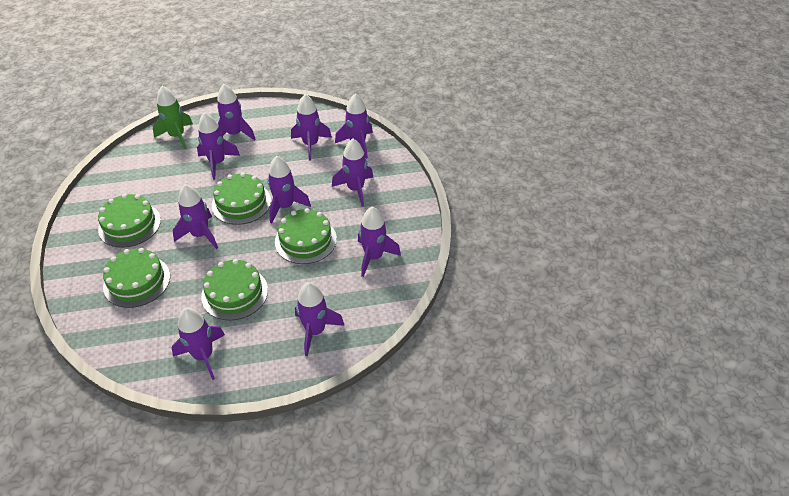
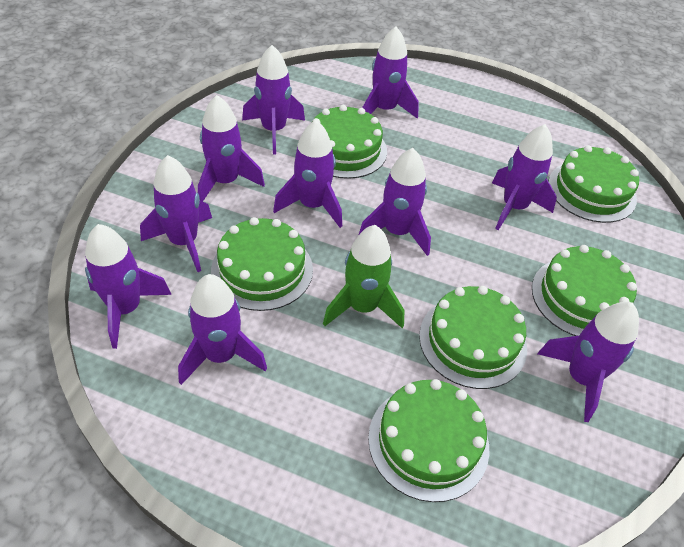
green cake: [98,194,161,248] [103,248,170,308] [201,259,268,320] [212,172,271,225] [275,208,337,264] = 5 -> [211,217,313,311] [312,105,387,179] [368,379,489,502] [419,286,527,389] [532,245,637,336] [548,145,639,223] = 6

